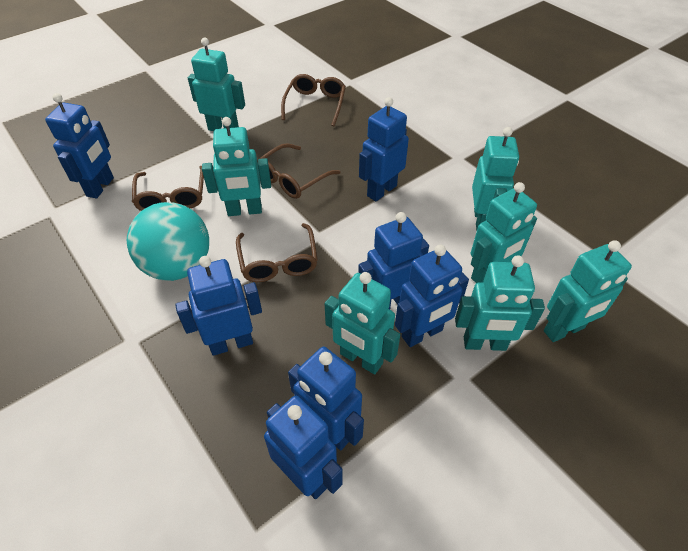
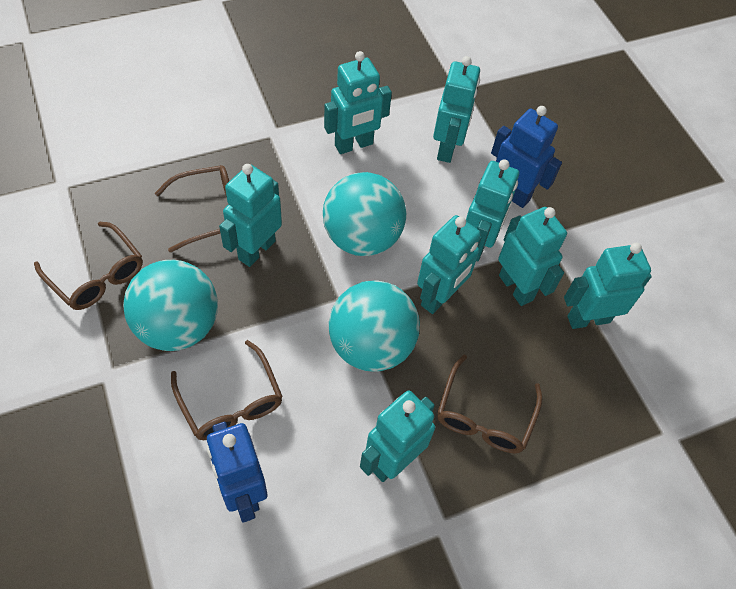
blue robot: [45,93,114,198] [175,256,262,356] [264,396,343,499] [288,347,364,450] [358,212,429,310] [359,97,409,202] [395,245,469,347] = 7 -> [206,422,267,523] [491,106,562,208] = 2
turquoise ball: [127,202,209,281] = 1 -> [123,260,218,351] [323,172,406,256] [329,280,420,372] = 3
turquoise robot: [188,38,245,131] [202,117,271,216] [325,272,400,374] [455,255,545,351] [471,182,537,283] [472,127,519,231] [544,240,632,342] = 7 -> [219,164,282,267] [324,51,392,154] [360,390,435,482] [417,215,481,314] [433,56,480,163] [466,159,519,261] [498,207,567,306] [564,243,652,329] = 8

